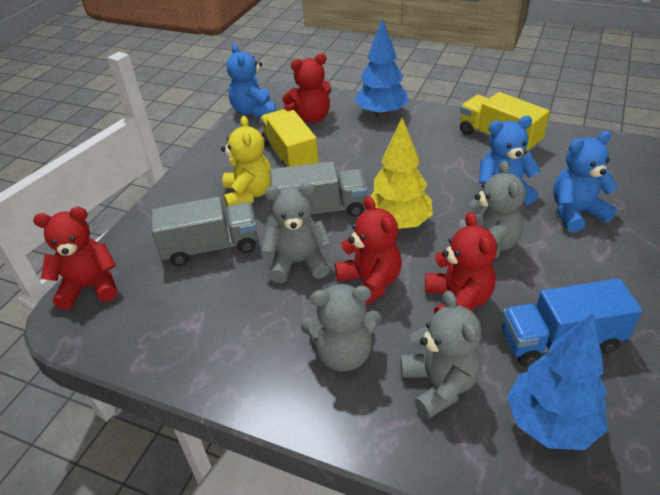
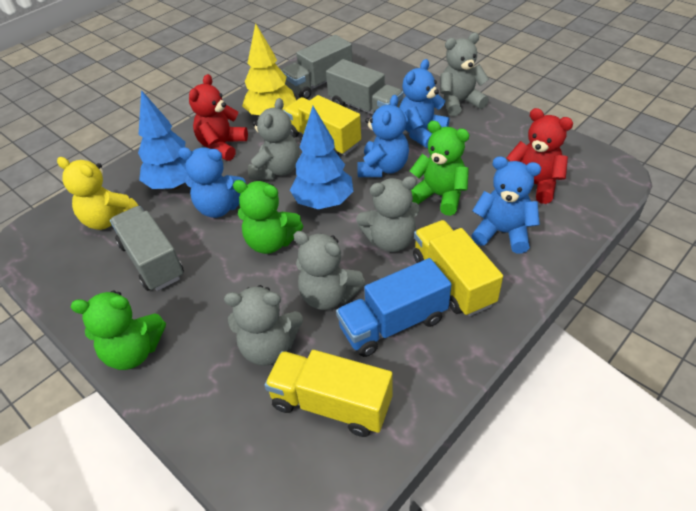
blue teddy bear: [227,44,276,117] [479,116,540,205] [553,131,619,232] = 3 -> [178,147,246,218] [357,95,409,177] [399,59,449,148] [471,156,541,254] = 4
green teddy bear: none = 0 -> [71,291,166,370] [233,180,303,254] [410,121,469,216] = 3
grey teddy bear: [261,183,332,283] [301,284,382,371] [400,291,481,420] [459,161,526,258] = 4 -> [224,285,303,366] [248,98,299,179] [293,231,366,310] [356,176,420,252] [440,33,489,116] = 5
grey truck: [151,197,258,266] [270,161,367,217] = 2 -> [110,206,184,291] [281,35,353,99] [326,59,403,115] = 3
red teddy bear: [33,207,117,310] [282,53,331,123] [335,196,402,306] [425,212,497,314] = 4 -> [189,74,248,161] [506,108,573,204] = 2
yellow truck: [260,109,318,168] [460,92,550,153] = 2 -> [265,350,392,437] [283,95,361,155] [413,220,503,316] = 3

